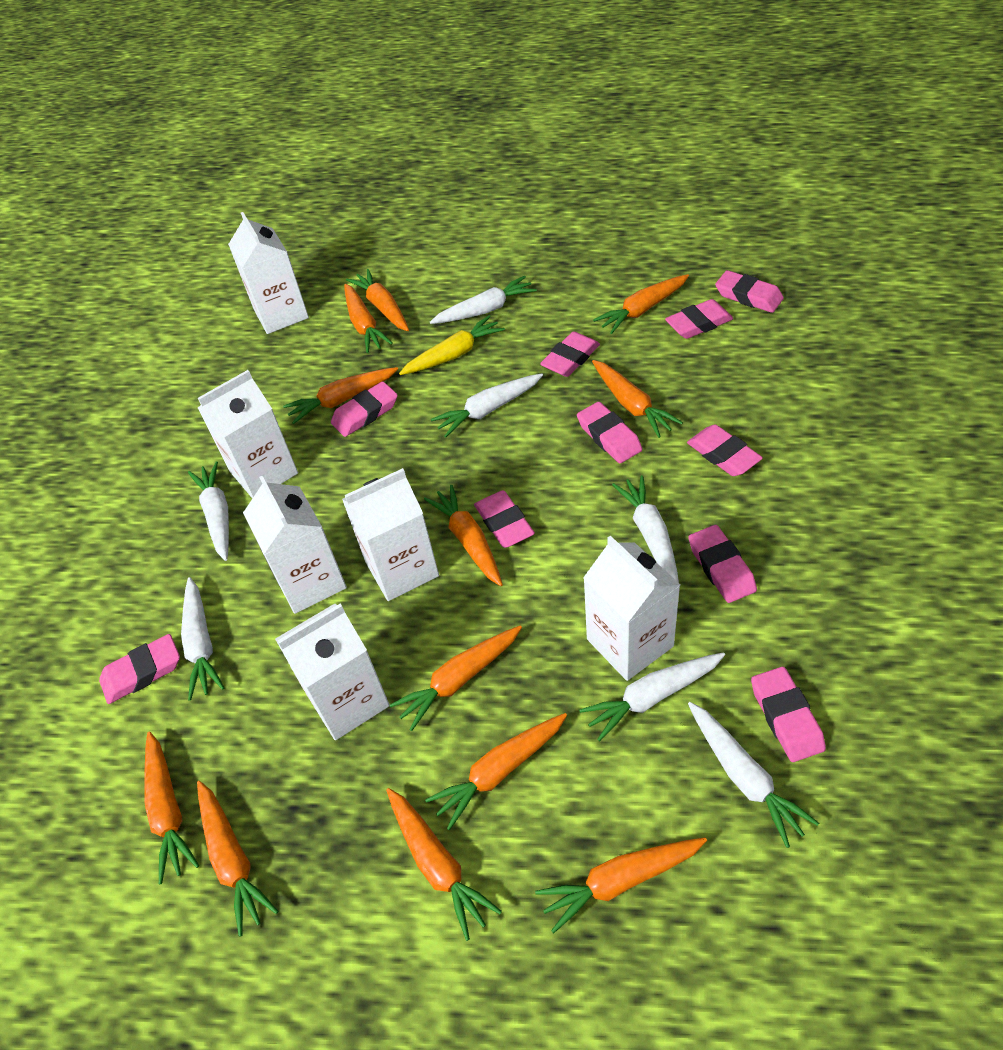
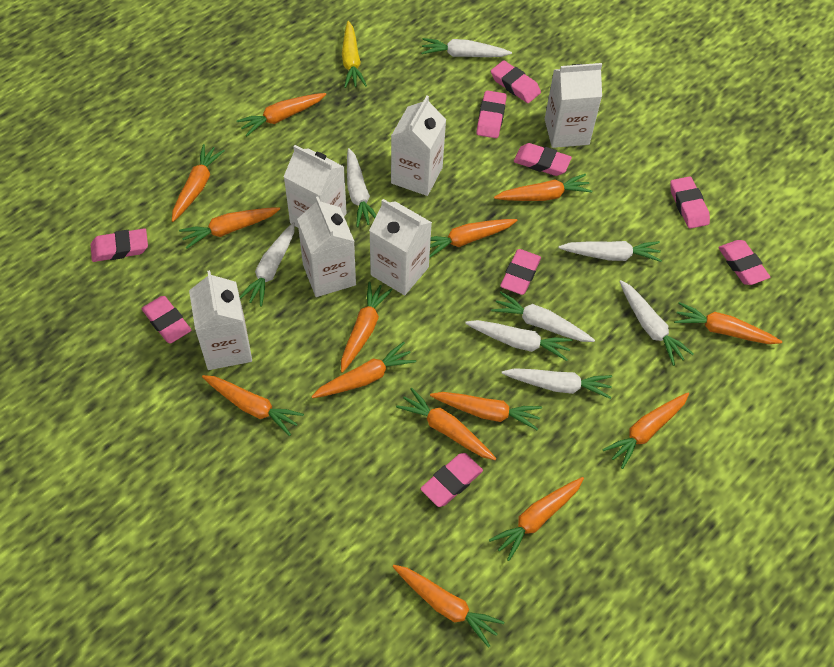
orange carrot: [145,732,199,884] [197,781,279,937] [283,367,398,424] [344,284,393,353] [346,269,409,331] [386,788,502,941] [390,626,522,731] [424,485,503,586] [425,713,567,831] [535,837,707,933] [592,360,683,438] [593,274,689,334] = 12 -> [172,144,225,222] [179,207,280,249] [202,375,304,436] [236,93,326,136] [311,342,416,398] [341,282,393,373] [393,565,504,648] [396,388,497,460] [429,219,518,258] [430,392,542,430] [489,477,584,561] [494,174,592,201] [602,393,689,469] [674,302,782,344] = 14
pink eraser: [99,634,180,704] [331,381,398,437] [474,490,535,548] [540,332,600,377] [577,402,642,463] [665,299,733,339] [687,425,763,476] [688,525,757,603] [715,270,784,313] [751,667,826,762] = 10 -> [91,228,148,262] [141,296,191,343] [420,453,483,507] [476,90,507,138] [491,60,541,103] [500,249,541,295] [514,143,572,176] [670,176,710,229] [718,240,770,285] = 9
white carrot: [181,577,225,701] [188,461,229,561] [430,276,537,324] [431,373,543,437] [579,652,725,741] [612,475,679,583] [688,702,819,848] = 7 -> [240,222,295,307] [347,148,376,227] [421,38,512,57] [465,320,573,361] [491,291,595,342] [502,368,612,399] [558,241,662,262] [619,280,694,366] = 8

